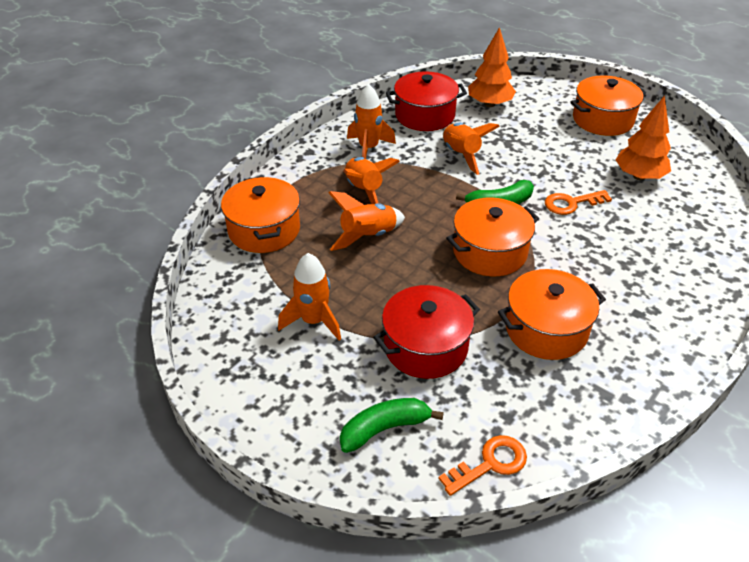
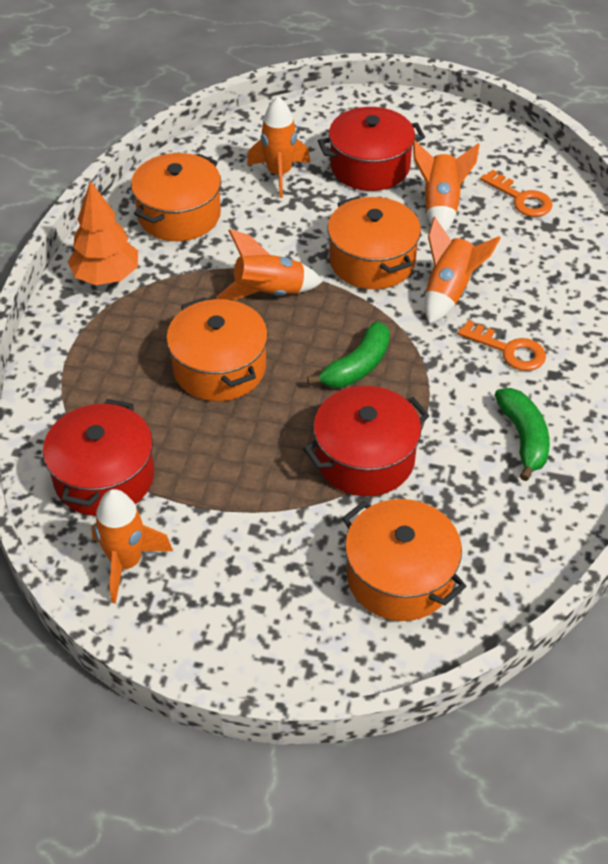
orange tree: [468,27,516,107] [616,95,671,180] = 2 -> [68,181,138,285] = 1
red pot: [373,285,480,379] [386,71,467,131] = 2 -> [43,399,154,516] [303,386,429,496] [318,107,425,191] = 3

